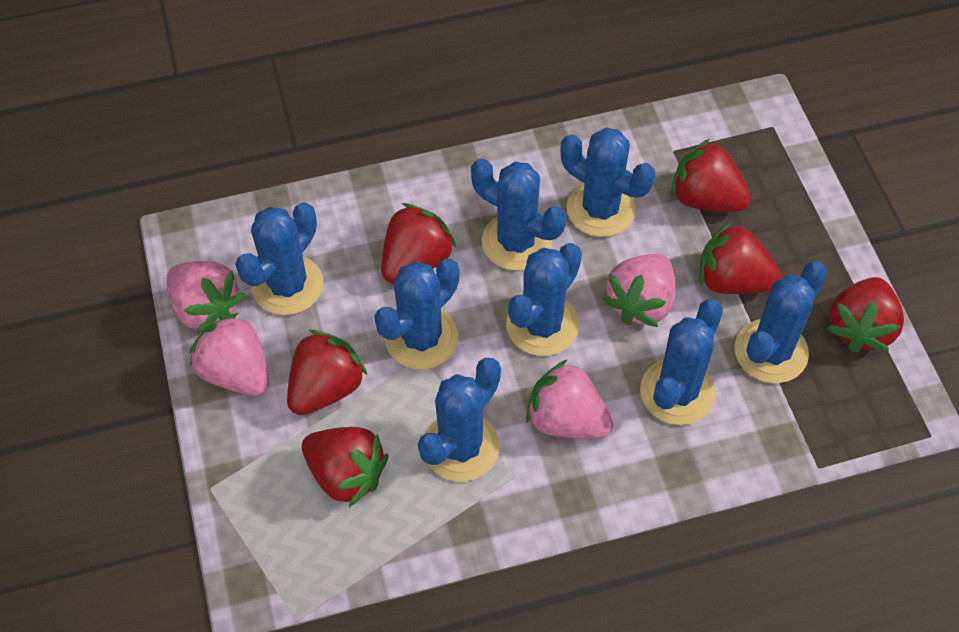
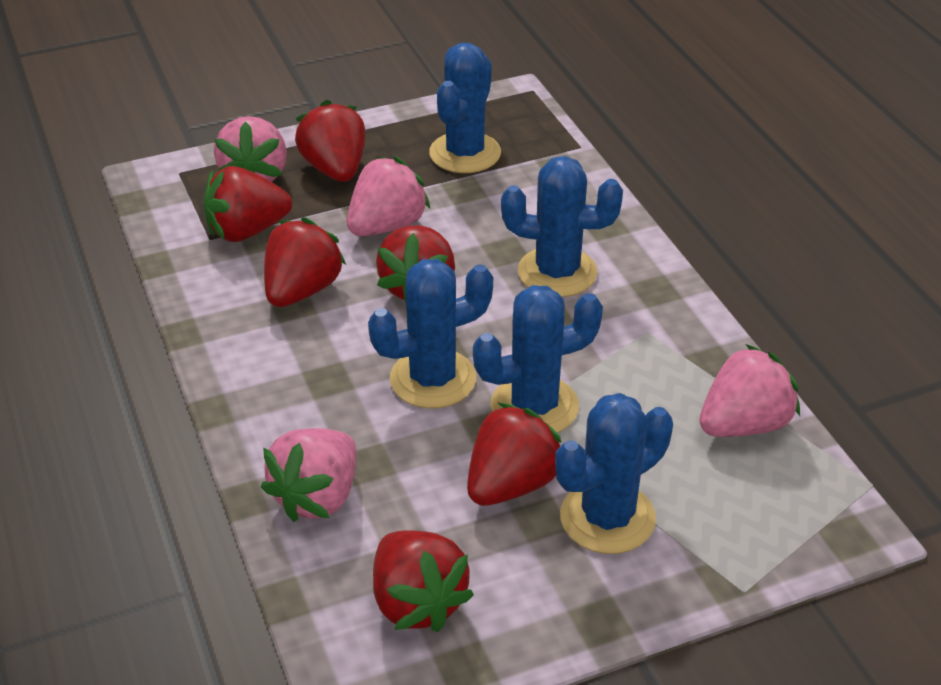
blue cactus: [235,202,323,315] [374,259,460,370] [418,358,501,481] [471,159,566,271] [506,243,582,356] [560,127,655,237] [640,299,723,425] [735,261,827,383] = 8 -> [368,259,493,408] [429,43,501,173] [473,285,603,433] [501,156,623,297] [555,393,673,554] = 5

